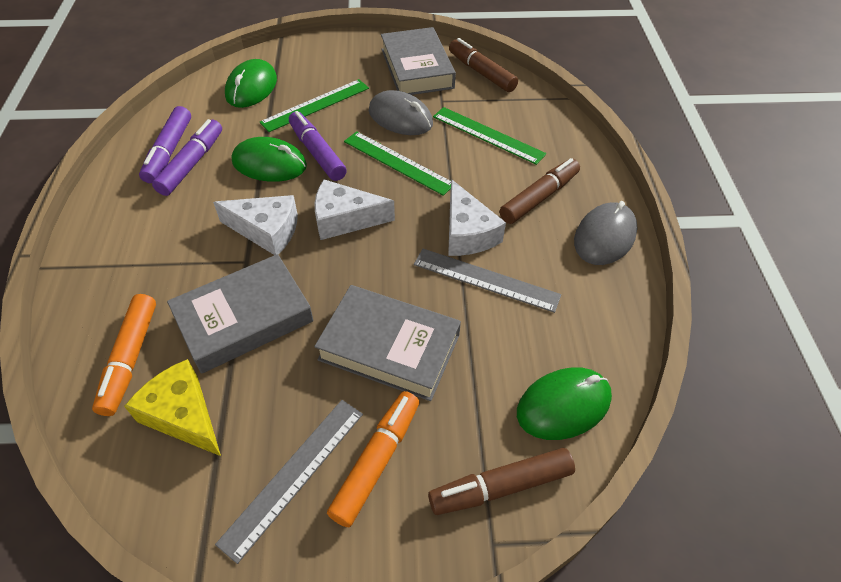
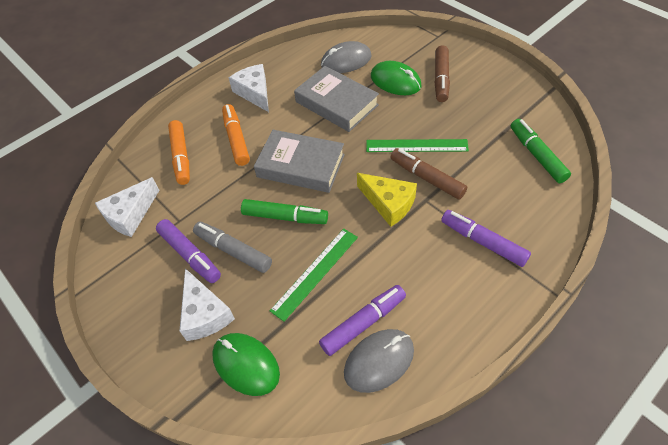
brown marker: [428,448,575,515] [449,38,518,92] [499,158,580,224] = 3 -> [391,148,467,200] [434,45,450,102] = 2
green marker: none = 0 -> [241,199,328,224] [510,119,571,183] = 2
green mouse: [225,59,277,108] [232,137,307,182] [517,367,612,440] = 3 -> [212,333,280,396] [371,61,421,95] = 2
green ruler: [259,79,369,132] [344,131,451,196] [433,107,546,165] = 3 -> [270,229,358,322] [366,139,469,152] = 2
grey book: [167,254,314,374] [314,285,461,401] [381,27,456,95] = 3 -> [254,130,345,193] [294,66,379,132] = 2
grey marker: none = 0 -> [193,222,272,273] = 1
grey ruler: [215,400,363,564] [414,249,561,313] = 2 -> none = 0

